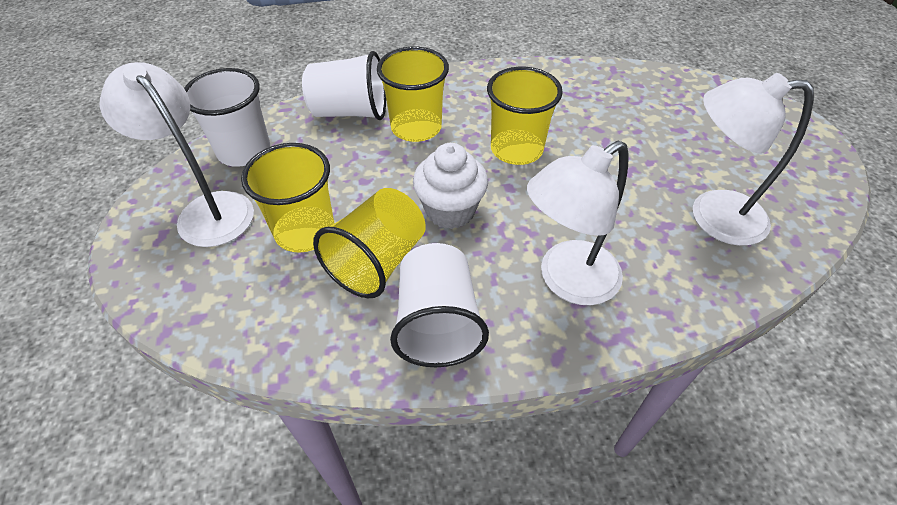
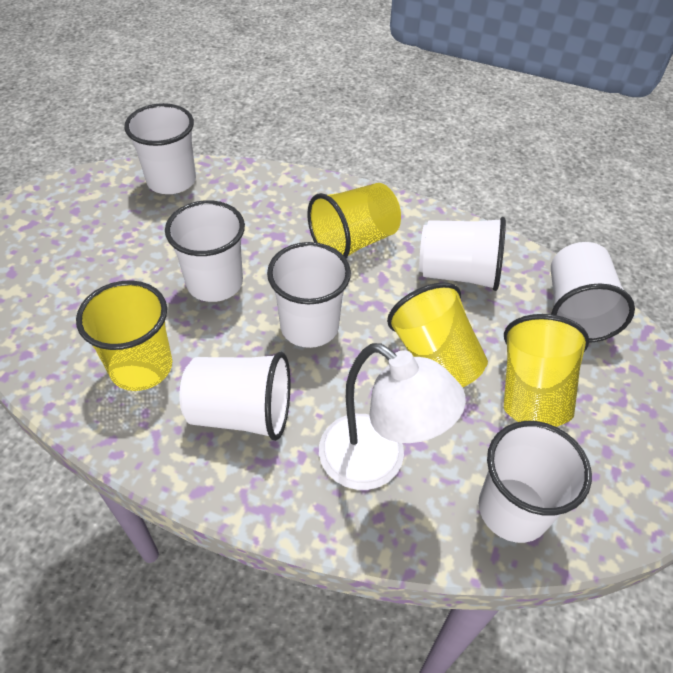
white cup: [184,68,270,167] [302,51,386,120] [390,243,489,367] = 3 -> [124,103,196,194] [165,200,245,302] [179,352,290,441] [267,242,351,348] [419,217,506,291] [479,421,592,543] [551,242,635,342] = 7
white cupcake: [413,143,488,229] = 1 -> none = 0
white lamp: [100,62,254,247] [527,141,629,305] [693,73,814,246] = 3 -> [319,343,466,490] = 1

